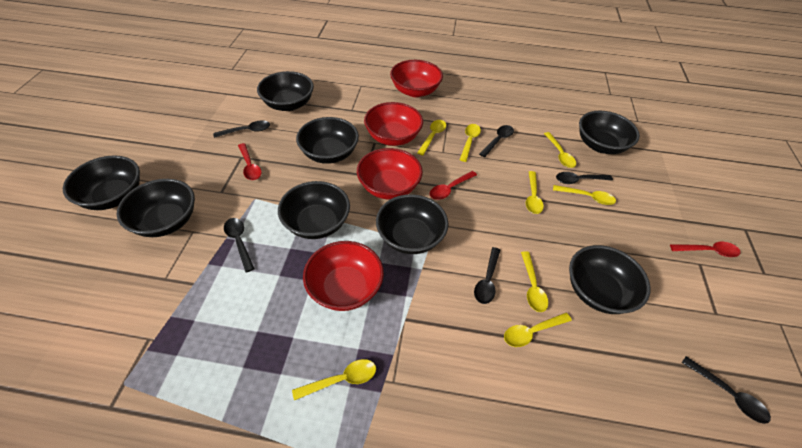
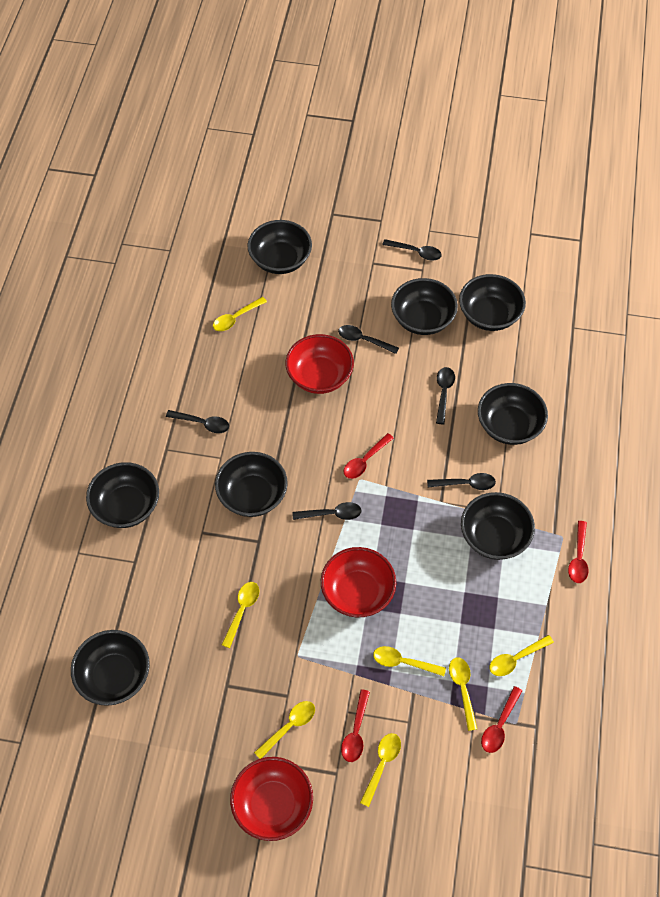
red bowl: [303,241,384,311] [357,148,423,199] [364,102,423,146] [390,60,443,97] = 4 -> [230,757,313,841] [285,334,354,394] [321,547,396,617] = 3
red spoon: [238,143,262,180] [430,171,477,200] [670,242,741,257] = 3 -> [341,689,370,762] [344,433,394,479] [481,686,522,753] [568,521,588,583] = 4
yellow spoon: [292,359,376,400] [417,120,446,155] [460,124,481,162] [504,313,572,347] [521,251,548,312] [526,171,544,214] [544,132,576,168] [553,185,616,205] = 8 -> [213,297,267,331] [222,582,259,648] [254,701,315,759] [360,733,401,807] [373,646,446,676] [449,657,477,731] [489,635,554,676] = 7

